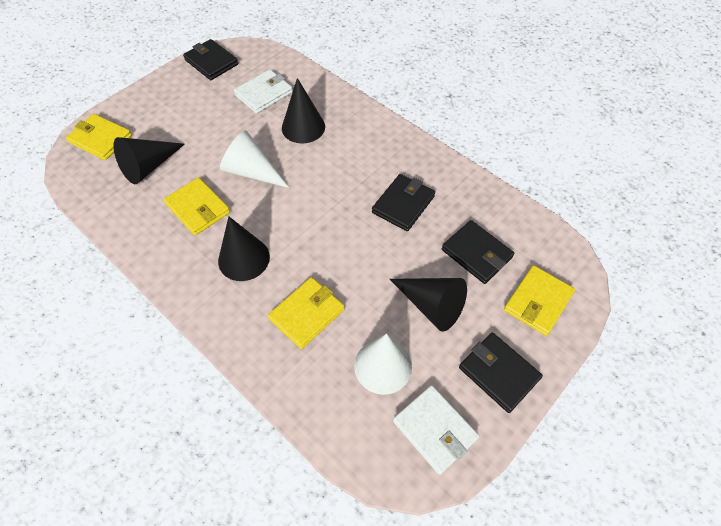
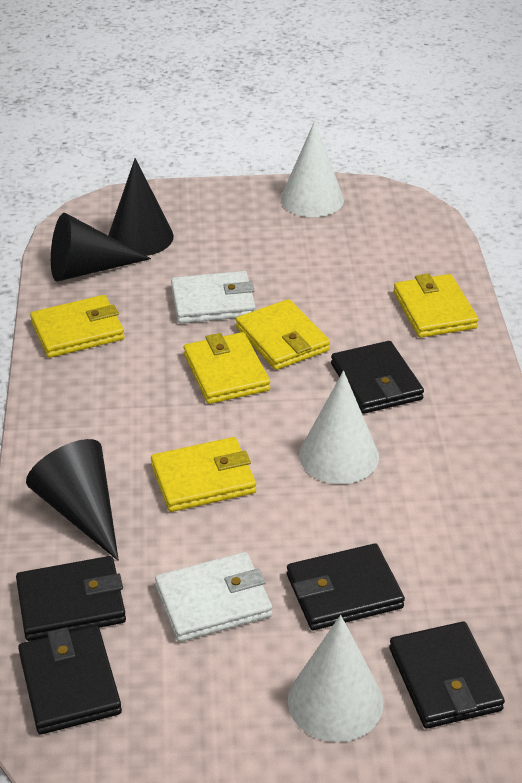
black cone: [113,137,185,184] [218,217,270,281] [282,78,325,143] [390,278,467,331] = 4 -> [26,439,119,561] [51,213,151,282] [108,158,174,256] = 3
black wallet: [183,39,238,80] [372,174,435,231] [442,220,514,284] [459,333,543,413] = 4 -> [16,556,126,641] [18,625,122,734] [287,543,405,630] [331,341,424,414] [389,622,505,729] = 5
white cone: [220,130,289,188] [354,334,412,395] = 2 -> [281,121,344,217] [288,615,383,742] [299,371,379,484] = 3
yellow wallet: [66,114,132,160] [164,177,230,235] [268,277,344,349] [504,265,575,336] = 4 -> [30,295,124,358] [151,437,256,512] [184,332,270,404] [236,299,330,370] [394,273,479,338] = 5

